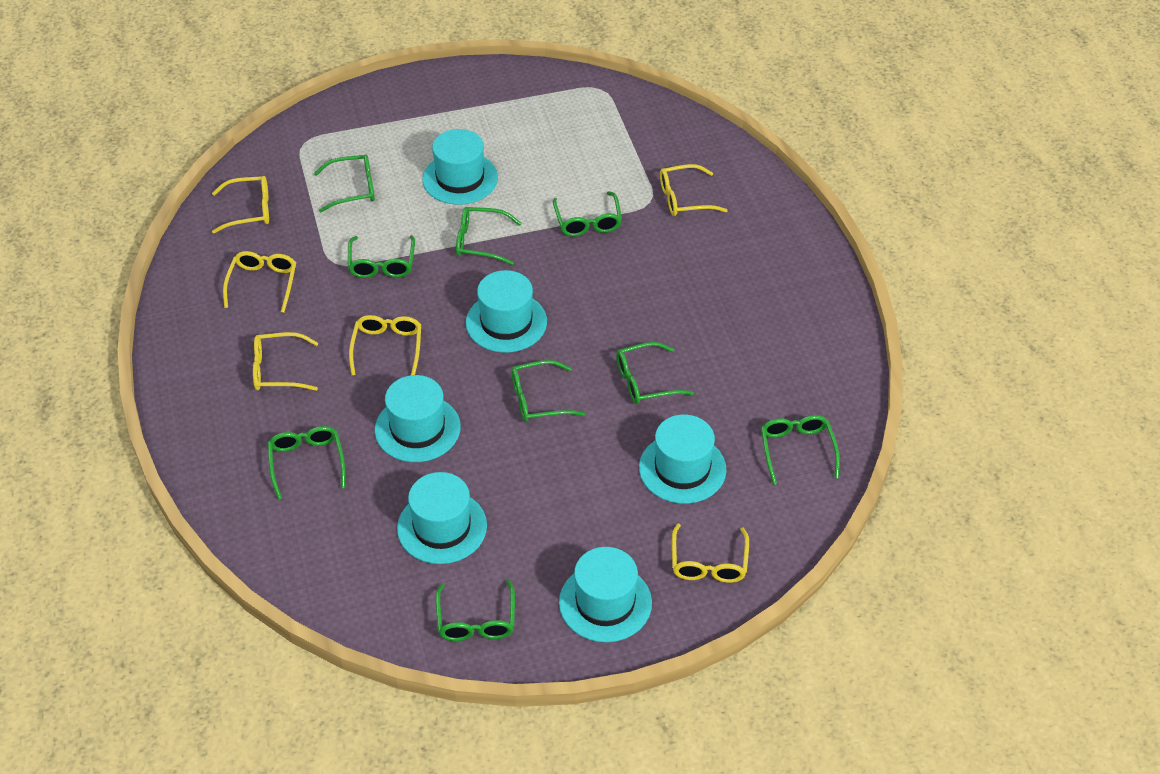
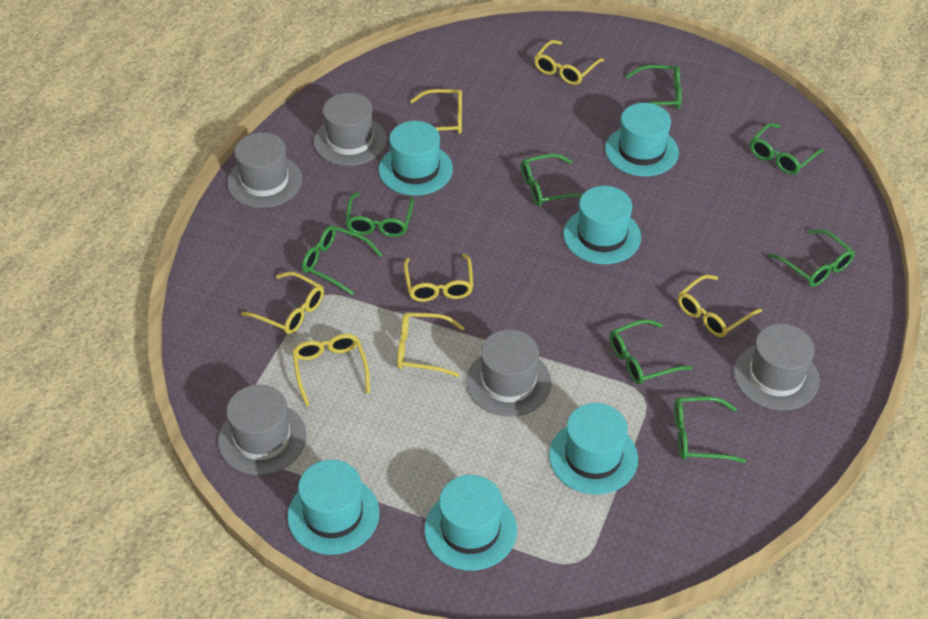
green glasses: [268,426,345,500] [314,154,375,212] [348,235,415,278] [436,580,515,641] [456,207,522,265] [511,360,585,422] [553,191,622,237] [616,342,694,404] [761,415,840,485] = 9 -> [302,226,382,295] [346,193,414,237] [521,153,583,206] [610,319,693,385] [626,65,682,109] [674,397,746,463] [750,123,825,175] [768,229,855,287] = 8
grey hat: none = 0 -> [218,385,306,475] [227,132,302,208] [314,93,387,166] [466,329,551,417] [734,324,820,410] = 5
yellow glasses: [212,176,269,234] [223,251,296,313] [253,332,318,391] [349,315,421,375] [660,164,728,216] [672,524,749,583] = 6 -> [241,272,324,334] [292,334,370,406] [397,313,464,377] [404,254,473,302] [410,89,462,134] [534,40,604,85] [678,274,762,337] = 7

